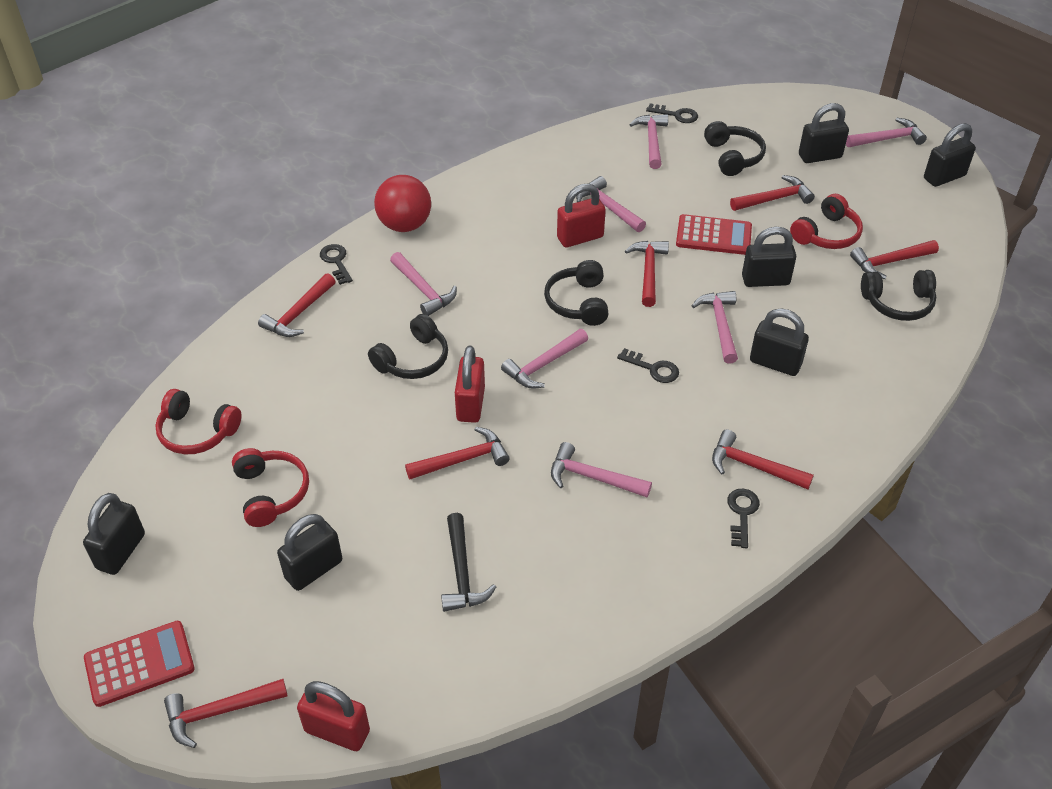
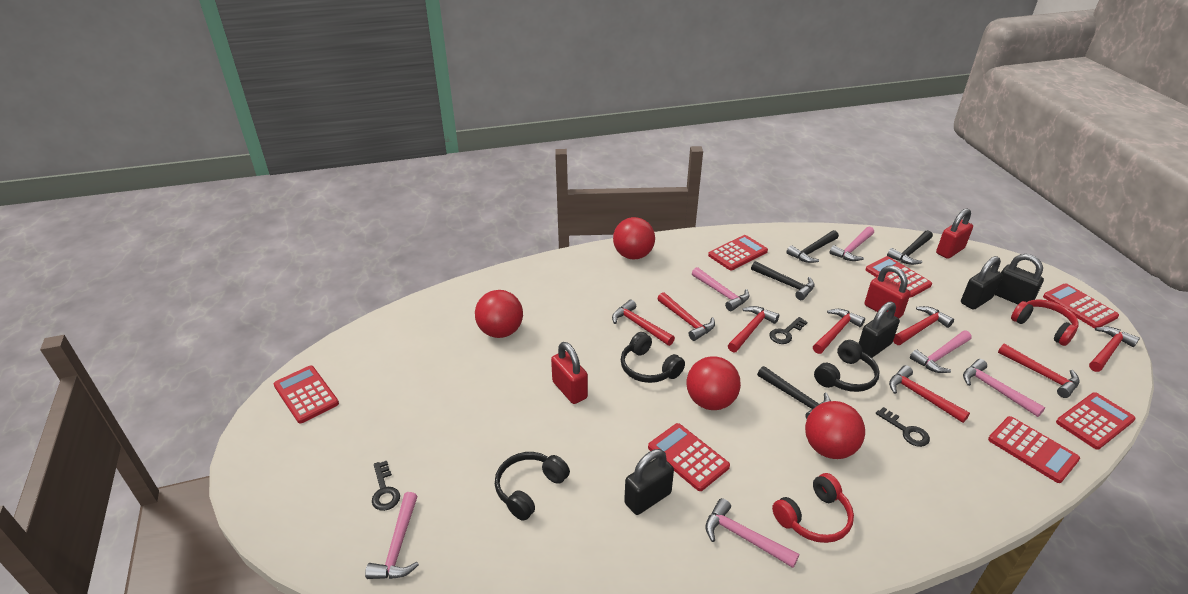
black hammer: [441,513,496,612] = 1 -> [751,261,815,300] [757,366,831,419] [787,230,839,263] [887,230,933,265] = 4
black headphones: [368,314,448,379] [544,260,609,326] [704,121,766,176] [861,270,936,321] = 4 -> [495,452,570,521] [620,332,685,383] [814,340,880,392] = 3
black key: [320,244,353,285] [617,348,679,383] [646,103,698,123] [727,489,760,548] = 4 -> [372,461,400,511] [769,317,808,344] [876,407,930,447] = 3
black padlock: [83,493,145,575] [277,514,342,591] [742,227,796,287] [750,308,809,376] [799,103,849,163] [924,123,976,187] = 6 -> [624,449,674,515] [859,302,900,358] [961,256,1003,310] [995,254,1044,304] = 4
pink hammer: [390,252,457,316] [501,329,588,389] [551,442,652,497] [576,176,646,232] [629,114,668,169] [692,291,738,364] [846,118,927,147] = 7 -> [365,492,419,579] [692,267,749,311] [705,498,799,568] [829,226,874,261] [910,331,972,373] [963,359,1045,417] = 6
red ball: [374,175,431,232] = 1 -> [475,290,523,338] [613,217,655,259] [687,356,741,410] [805,401,865,459] = 4
red calculator: [84,621,195,707] [676,214,752,255] = 2 -> [274,366,339,423] [648,423,730,491] [708,235,768,271] [865,256,932,298] [988,416,1080,483] [1043,283,1119,328] [1056,392,1136,450] = 7
red hammer: [164,679,288,748] [258,273,336,337] [405,427,510,479] [625,241,669,307] [712,429,814,489] [730,175,815,211] [850,240,939,279] = 7 -> [612,300,675,346] [657,292,715,341] [728,306,779,353] [813,309,865,354] [889,365,970,423] [893,306,954,345] [998,344,1079,398] [1089,326,1140,372] = 8
red headphones: [155,389,241,454] [232,448,309,527] [790,194,863,249] = 3 -> [772,473,854,543] [1011,299,1078,346] = 2

